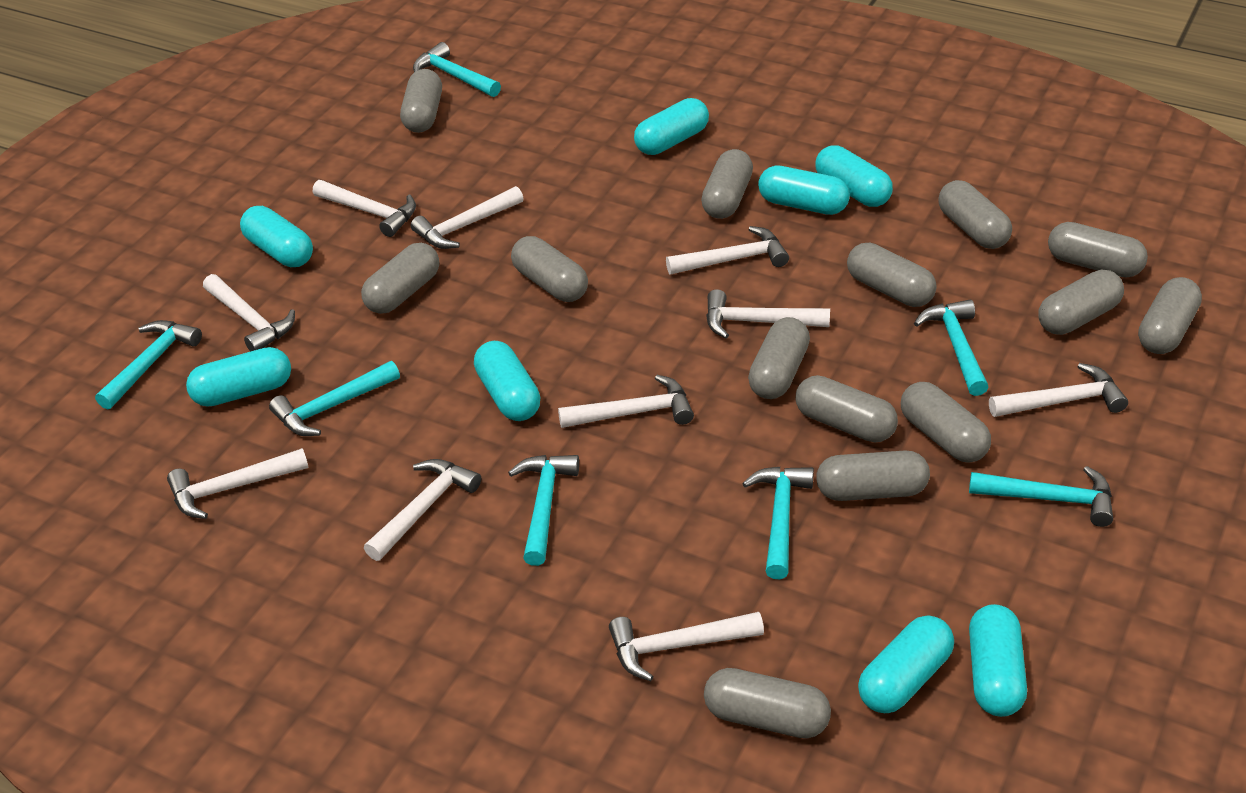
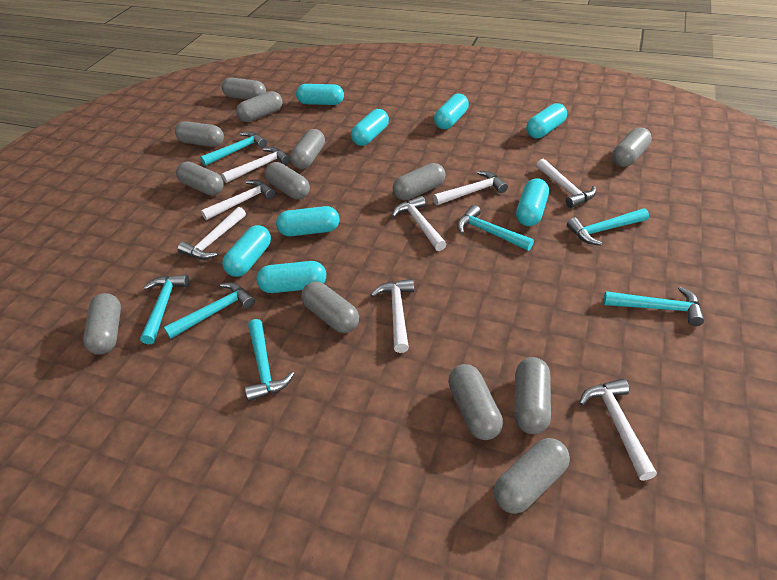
grey capsule: [361,243,439,314] [400,69,442,133] [511,236,588,302] [701,149,753,219] [704,668,831,738] [748,317,810,399] [796,375,898,442] [816,451,930,501] [847,243,937,307] [901,382,991,463] [938,180,1012,249] [1038,270,1124,335] [1048,222,1148,278] [1138,277,1202,354] = 14 -> [83,293,121,355] [175,121,224,147] [176,162,224,195] [222,78,266,100] [236,91,282,122] [265,162,310,199] [290,129,325,169] [301,281,359,333] [393,163,446,200] [448,364,503,440] [494,438,570,514] [514,357,551,434] [612,127,652,167] = 13
white hammer: [167,448,308,519] [203,274,295,351] [313,180,416,237] [364,459,481,561] [411,186,524,249] [558,375,694,428] [609,612,764,681] [666,226,789,275] [706,289,830,338] [989,363,1128,417] = 10 -> [178,207,246,260] [201,180,275,220] [221,147,290,183] [371,279,414,353] [392,196,446,251] [433,171,508,205] [536,159,596,208] [579,379,657,481] = 8

